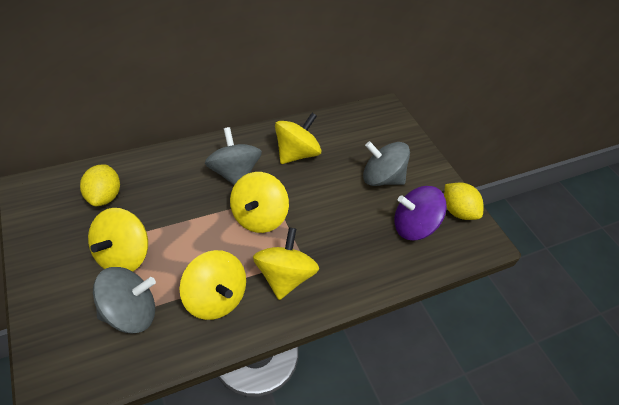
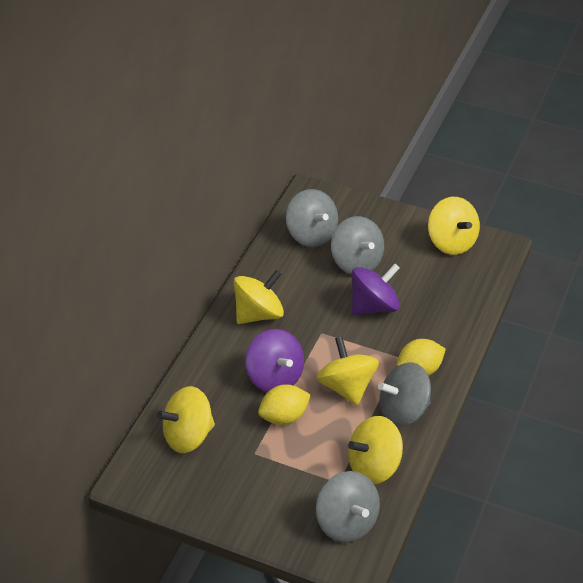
grey spinning top: [93,267,156,334] [205,127,262,185] [363,141,410,186] = 3 -> [286,189,338,247] [316,471,380,543] [331,216,384,275] [378,362,431,427] = 4
purple spinning top: [394,186,447,241] = 1 -> [245,329,304,392] [352,264,400,315] = 2

